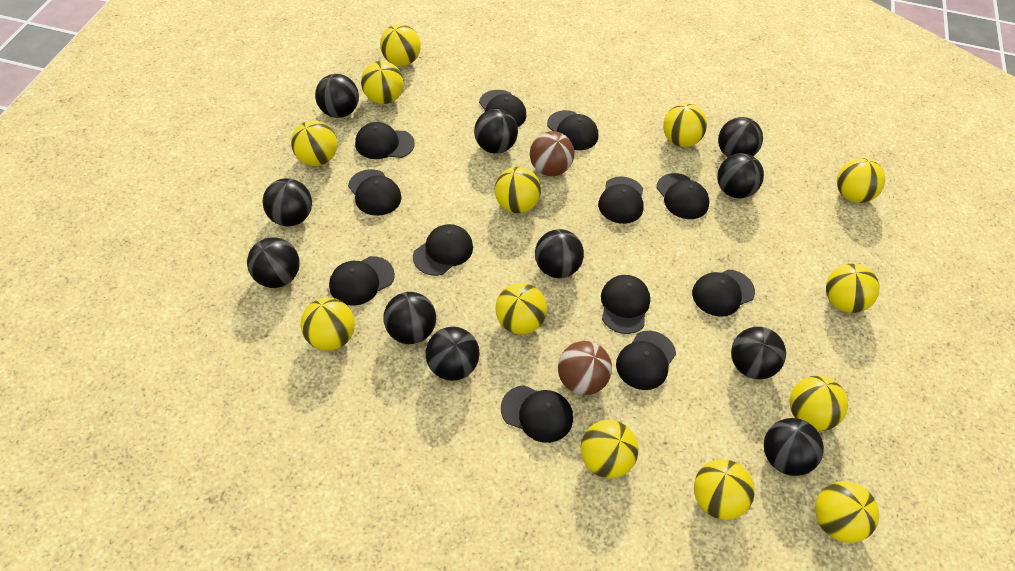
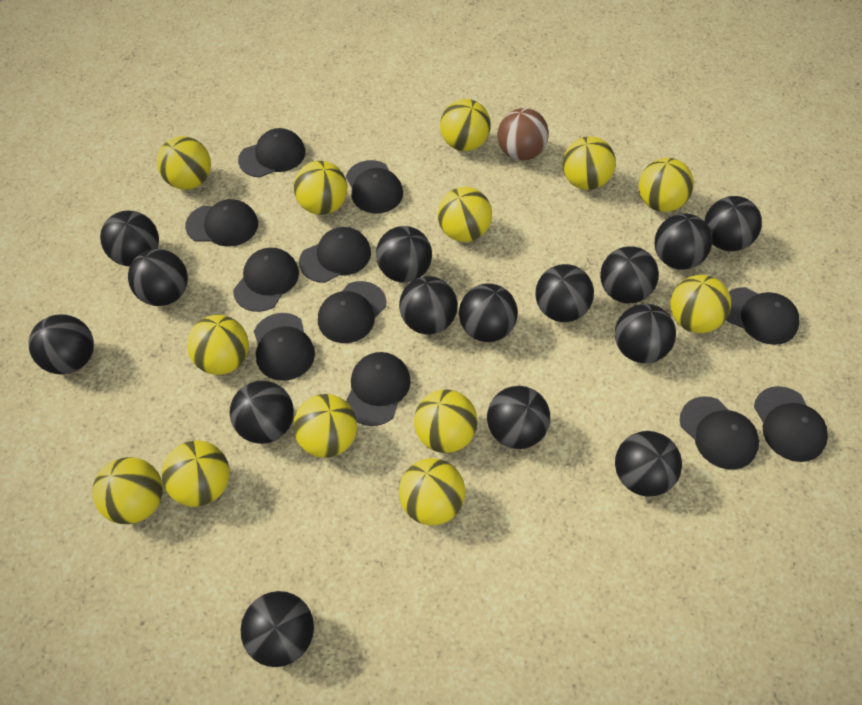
black ball: [247,238,300,288] [262,178,312,227] [315,74,359,118] [384,292,436,344] [425,327,479,381] [474,109,518,153] [535,229,584,278] [717,153,764,198] [718,117,763,157] [731,327,786,379] [764,418,824,476] = 11 -> [29,314,94,375] [100,211,159,266] [128,249,188,306] [230,380,294,444] [241,591,314,667] [376,226,432,283] [399,276,458,335] [459,283,518,342] [487,386,550,449] [536,264,594,322] [600,246,659,304] [615,304,676,363] [615,431,682,497] [655,213,712,270] [704,196,762,251] = 15
black cap: [329,256,395,306] [348,169,401,216] [355,122,415,159] [413,224,473,276] [479,90,526,127] [501,385,573,443] [547,110,598,150] [598,176,644,224] [601,275,650,334] [616,331,676,390] [656,173,709,219] [692,269,755,317] = 12 -> [185,199,258,247] [233,248,299,312] [238,128,306,177] [254,313,315,381] [299,227,371,283] [318,281,386,343] [346,160,403,213] [346,352,411,426] [680,396,759,470] [726,287,800,345] [754,386,828,462] = 11
brown ball: [530,131,574,176] [558,341,612,395] = 2 -> [498,108,549,161] = 1

